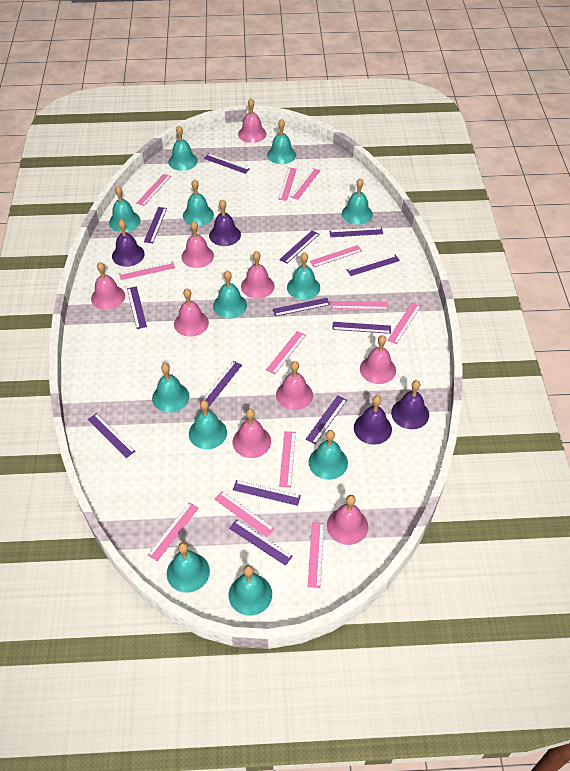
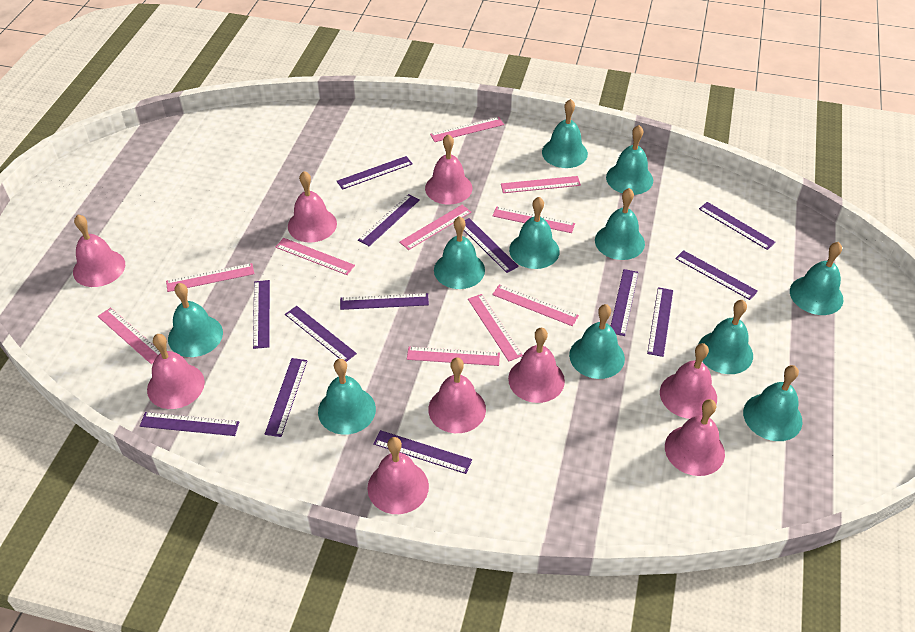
pink ruler: [119,261,175,280] [137,174,171,206] [148,502,199,561] [214,491,274,537] [266,331,306,374] [278,167,297,201] [279,431,296,488] [290,168,320,200] [308,522,324,588] [310,245,362,267] [331,301,388,310] [387,303,421,344] = 12 -> [98,308,160,364] [166,263,255,292] [276,238,355,275] [399,205,471,250] [407,347,500,366] [430,117,504,142] [468,294,523,361] [492,284,579,326] [493,206,575,233] [501,176,581,193] = 10
purple bell: [112,220,145,267] [209,199,241,246] [354,395,392,445] [391,380,429,429] = 4 -> none = 0
turquoise bell: [109,186,141,232] [152,363,190,413] [167,542,210,593] [168,126,198,171] [183,179,214,226] [189,400,227,449] [213,270,247,318] [229,565,272,616] [267,119,296,164] [287,252,320,300] [309,430,348,480] [342,178,373,225] = 12 -> [168,283,223,357] [318,359,376,435] [434,216,485,289] [509,197,560,269] [542,99,588,168] [569,304,625,379] [595,188,645,260] [606,125,653,195] [698,300,753,374] [743,365,803,441] [790,242,843,315] = 11

